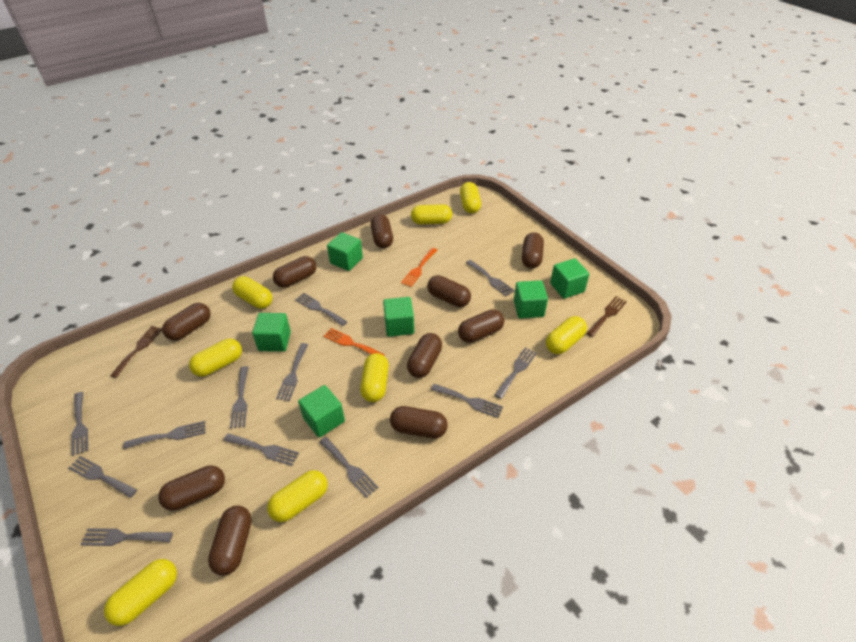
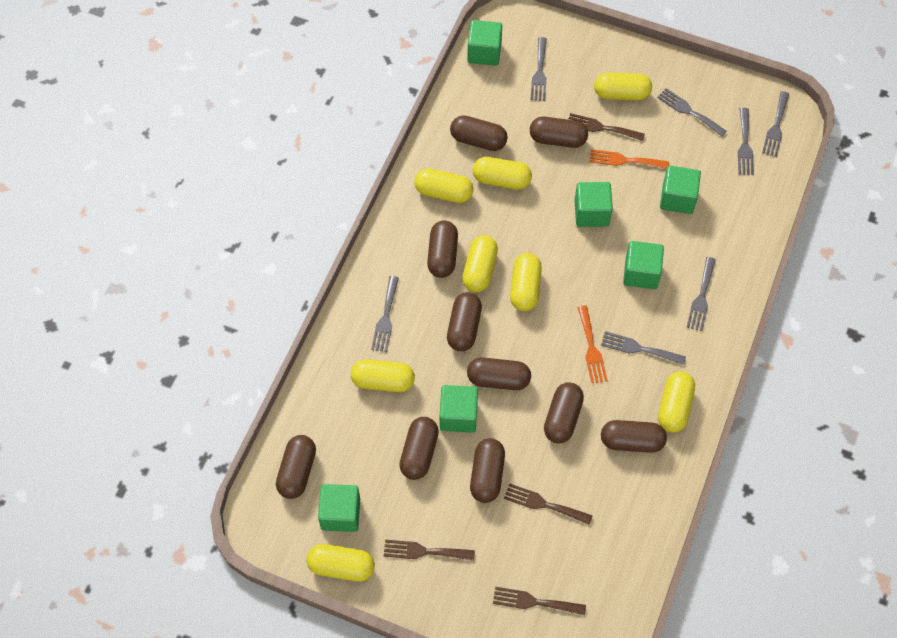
brown fork: [110,326,162,378] [586,296,627,337] = 2 -> [384,540,475,560] [493,587,586,615] [504,483,593,525] [569,113,645,141] = 4
grey fork: [68,456,137,498] [71,392,88,456] [81,528,173,546] [123,421,205,449] [223,433,299,466] [230,366,249,429] [276,343,308,401] [295,293,347,326] [319,437,379,498] [431,384,503,418] [466,260,515,297] [495,347,537,399] = 12 -> [371,276,399,352] [530,37,547,101] [601,331,686,365] [657,88,726,137] [687,257,716,331] [738,108,754,175] [762,91,789,157] = 7

